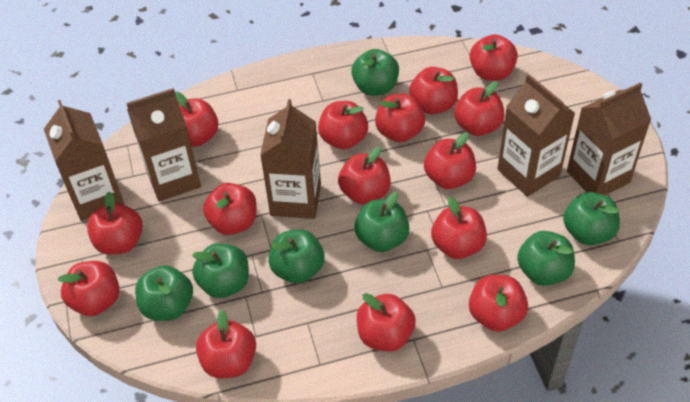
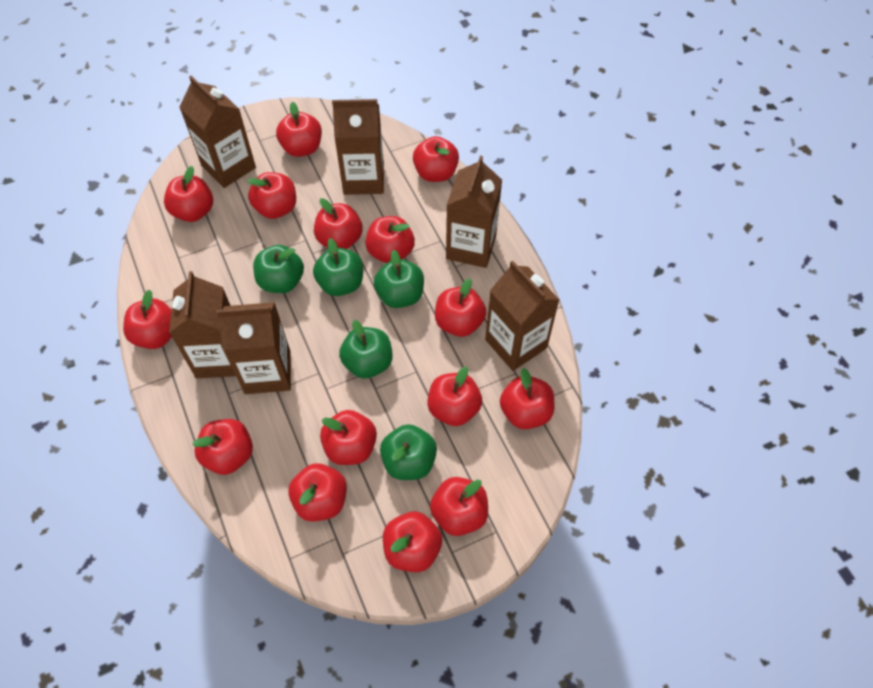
brown carton: [44,100,124,221] [126,88,201,201] [260,99,321,219] [497,74,575,197] [567,82,651,195] = 5 -> [169,271,236,378] [179,76,256,188] [216,302,291,394] [332,99,384,195] [446,156,502,268] [485,261,560,371] = 6
green apple: [135,265,193,321] [192,243,249,298] [269,229,325,283] [351,49,399,96] [354,192,410,252] [517,231,575,286] [563,192,620,245] = 7 -> [253,245,304,293] [313,238,363,296] [339,320,392,379] [374,250,424,308] [380,424,437,480] = 5

